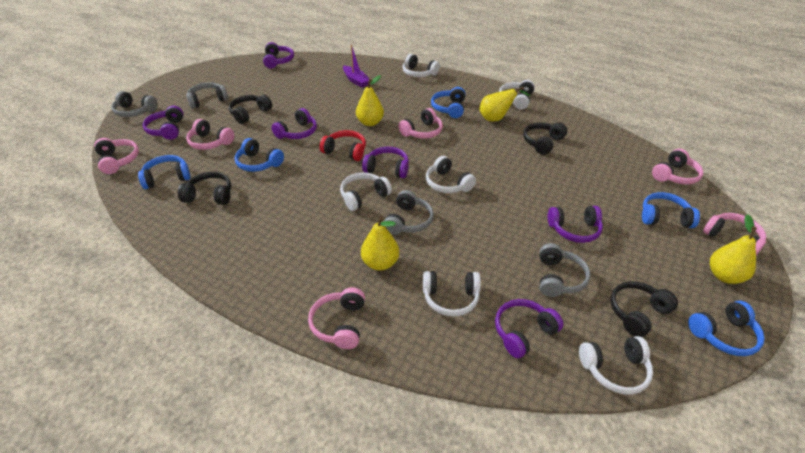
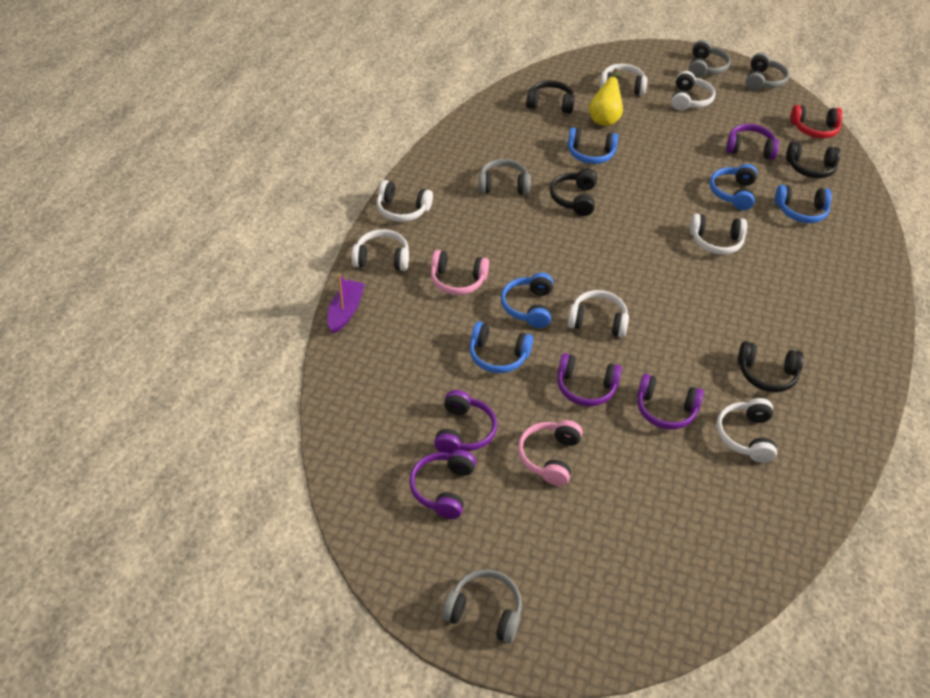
pink headphones: [94,138,139,174] [186,119,234,150] [308,287,365,349] [398,108,443,139] [652,149,703,184] [703,213,766,256] = 6 -> [431,250,489,295] [518,420,583,486] = 2
purple headphones: [143,106,183,140] [263,42,294,69] [271,108,317,139] [362,147,409,178] [495,299,563,358] [547,206,603,243] = 6 -> [409,450,476,519] [434,390,497,453] [557,353,622,406] [637,374,704,430] [726,124,779,160] = 5
white headphones: [340,173,392,211] [402,54,440,77] [423,271,481,317] [426,156,476,193] [499,80,535,110] [579,336,653,394] = 6 -> [351,229,409,271] [377,180,433,222] [568,290,629,338] [600,64,647,96] [671,71,715,111] [690,214,747,254] [716,398,777,463] = 7
yellow pear: [356,75,384,126] [361,216,399,271] [479,87,531,121] [710,214,757,284] = 4 -> [589,68,623,126] = 1

